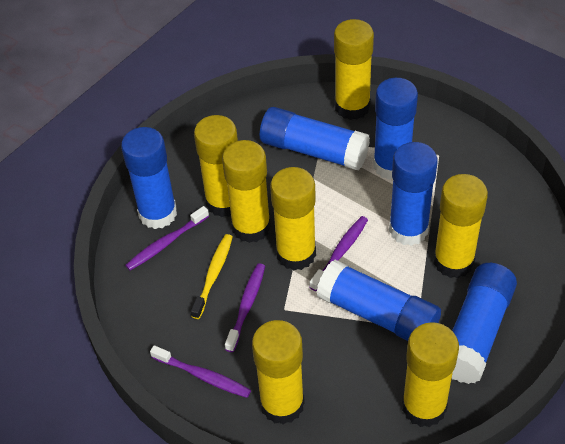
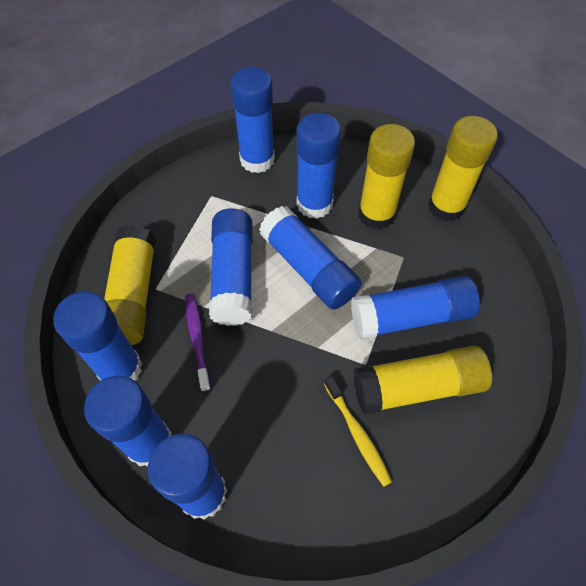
blue glue stick: [121,127,177,229] [260,107,370,170] [317,260,441,341] [373,78,418,180] [389,142,438,246] [452,263,517,384] = 6 -> [53,291,142,381] [84,376,172,467] [148,434,227,520] [209,208,253,326] [230,67,275,173] [259,206,362,310] [296,113,341,219] [351,276,480,339] = 8
purple toothbrush: [125,206,209,271] [150,345,251,398] [225,263,265,352] [309,216,368,291] = 4 -> [185,293,211,392] = 1
yellow glue stick: [194,115,238,217] [222,140,271,243] [252,320,305,425] [270,167,316,270] [334,19,374,120] [402,322,459,427] [434,174,488,278] = 7 -> [104,225,156,345] [354,345,492,414] [358,124,415,230] [428,116,498,222] = 4

